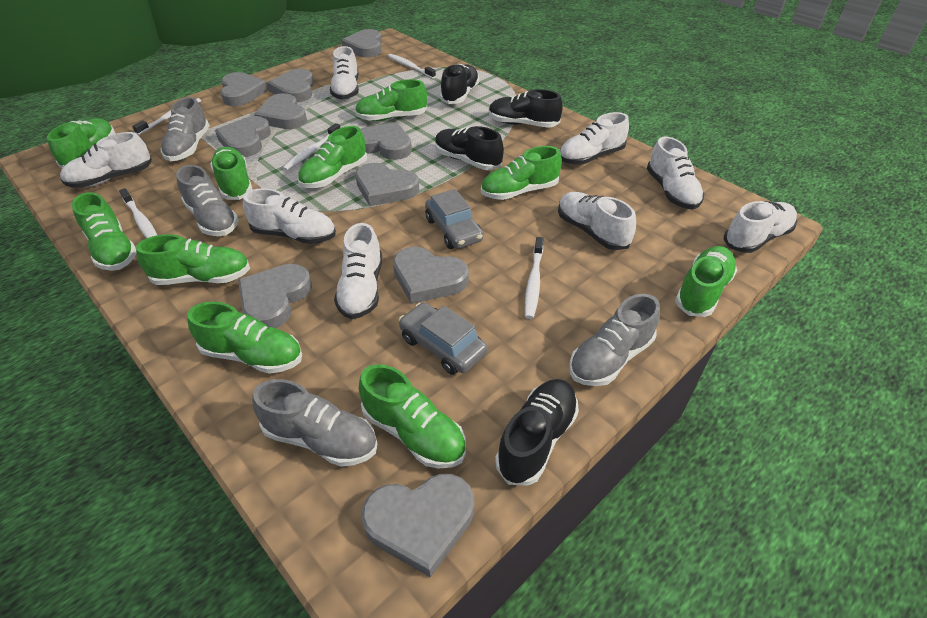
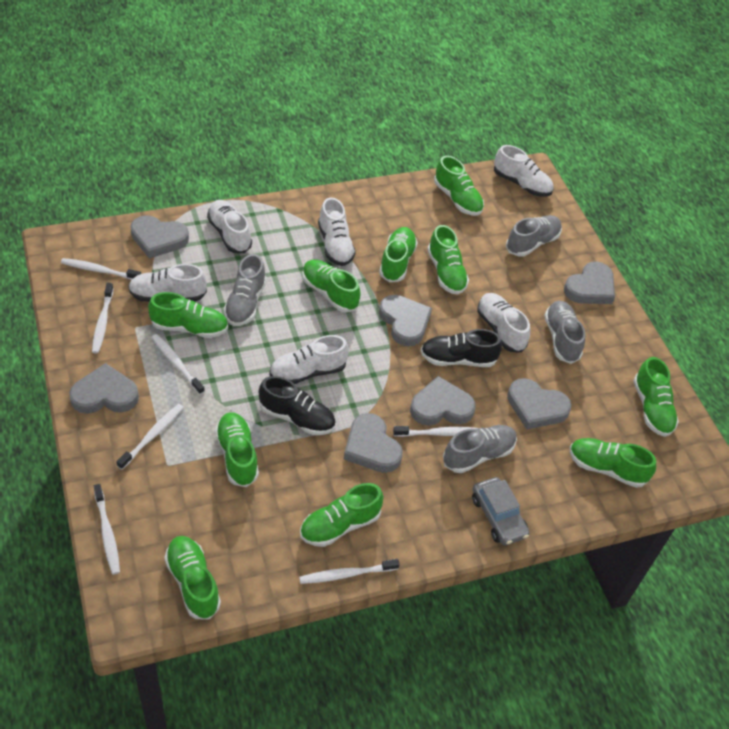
black shoe: [435,126,504,170] [440,64,480,104] [489,89,563,128] [495,379,579,486] = 4 -> [259,376,336,435] [421,329,502,367] = 2
grey car: [399,302,487,375] [425,189,483,249] = 2 -> [472,477,529,545] = 1
grey heart: [215,116,271,157] [220,72,268,106] [238,264,312,328] [254,93,307,129] [267,69,314,102] [342,29,382,58] [355,163,419,206] [361,122,412,160] [361,474,474,577] [393,247,469,304] = 10 -> [69,363,139,414] [130,215,189,259] [344,413,403,473] [379,295,432,347] [410,376,476,426] [507,378,571,429] [564,262,615,304] = 7
white shoe: [60,132,152,188] [243,188,336,244] [330,46,359,100] [334,223,382,319] [558,192,636,250] [560,112,629,165] [647,137,704,209] [724,201,797,253] = 8 -> [128,264,207,302] [207,200,252,253] [269,335,349,384] [318,198,356,266] [477,293,530,353] [494,145,554,197] = 6
white toothbrush: [119,188,157,238] [132,98,201,135] [282,123,340,171] [388,54,436,79] [525,237,544,319] = 5 -> [61,258,141,280] [92,283,114,354] [94,484,120,575] [116,404,184,469] [152,334,205,395] [299,559,400,584] [393,426,478,437] = 7

